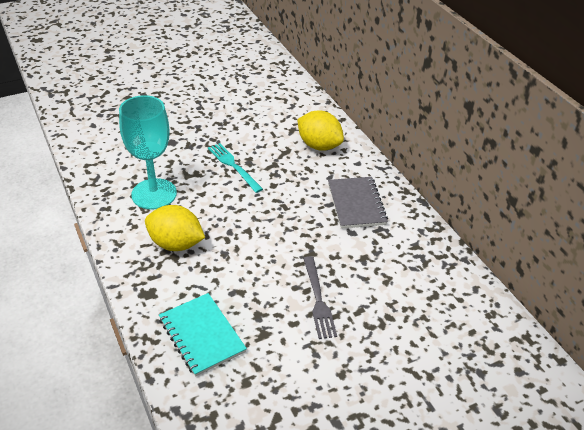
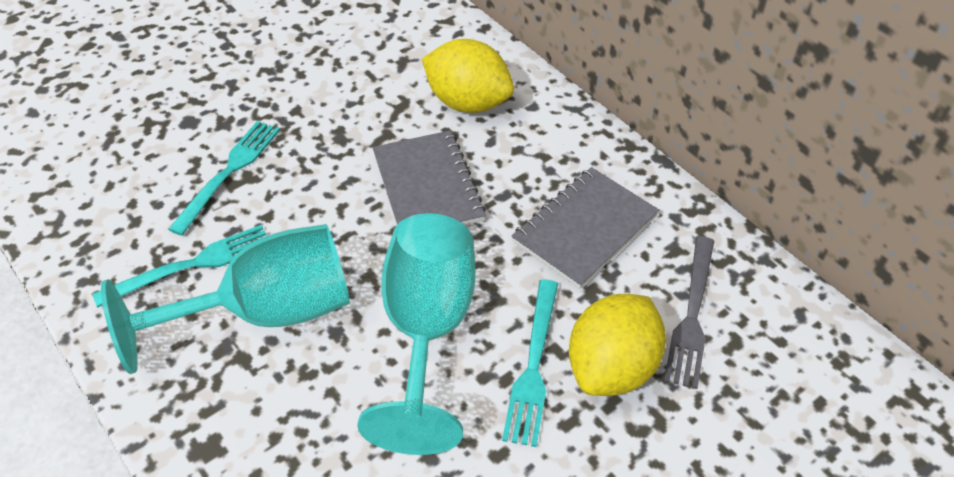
grey notebook: [328,177,388,229] = 1 -> [372,130,486,225] [512,167,659,289] = 2
turquoise fork: [208,143,263,193] = 1 -> [93,225,267,308] [168,121,280,236] [502,279,558,447] = 3
turquoise goblet: [119,95,177,210] = 1 -> [101,224,350,374] [357,213,476,455] = 2
turquoise notebook: [159,293,247,377] = 1 -> none = 0

